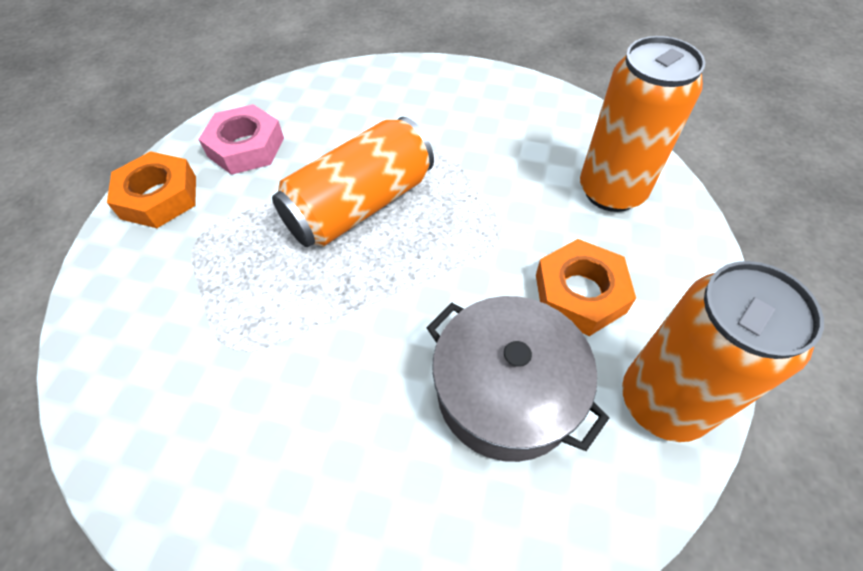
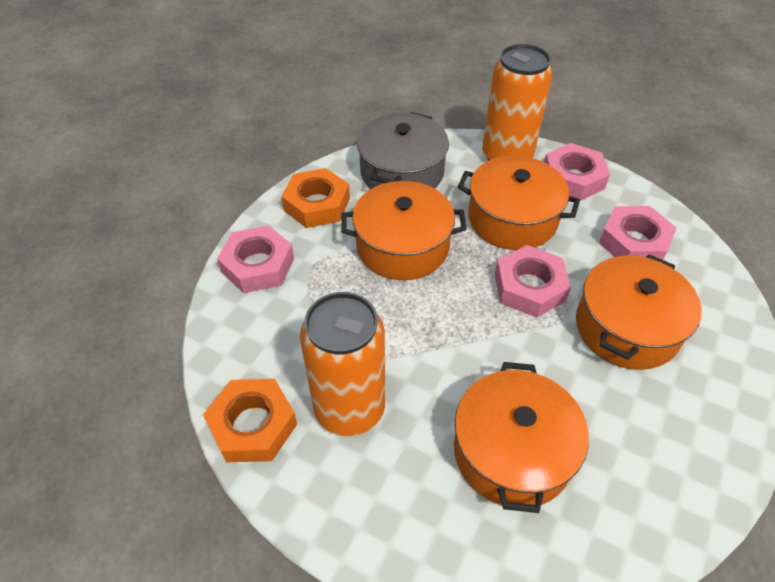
orange can: [272,117,434,247] [580,36,705,212] [622,261,824,442] = 3 -> [300,292,385,436] [482,44,552,161] = 2
orange pot: none = 0 -> [341,181,467,280] [454,362,589,513] [458,156,580,250] [576,254,702,370] = 4
pink nut: [198,104,284,175] = 1 -> [217,225,294,293] [495,245,571,317] [544,143,610,201] [599,206,676,260] = 4

